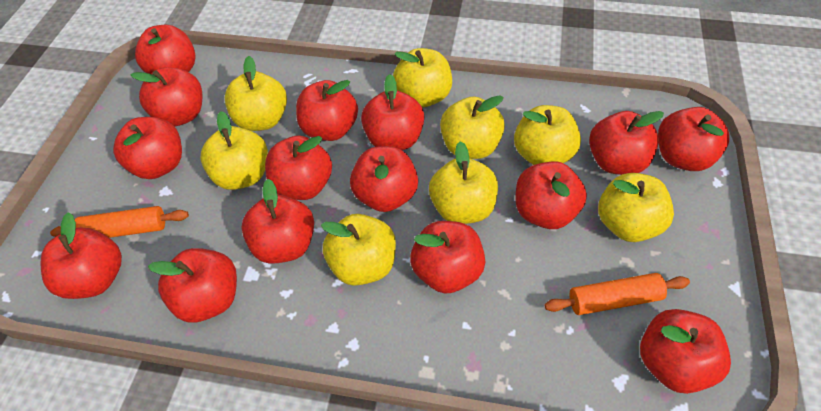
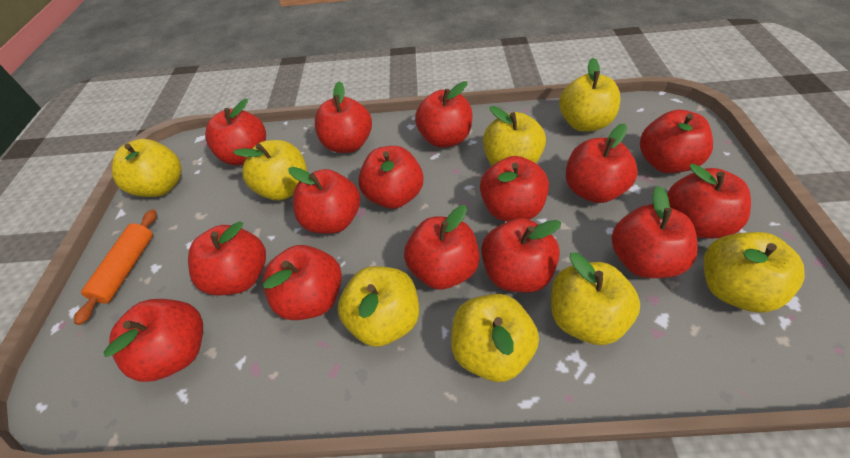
orange rolling pin: [50,206,189,238] [545,273,690,315] = 2 -> [74,209,157,325] = 1

